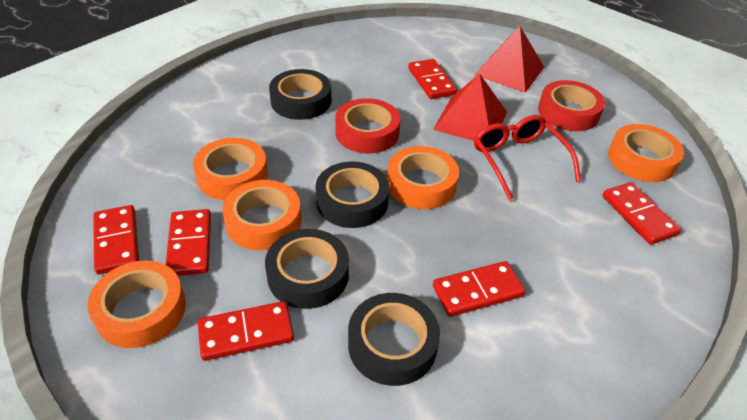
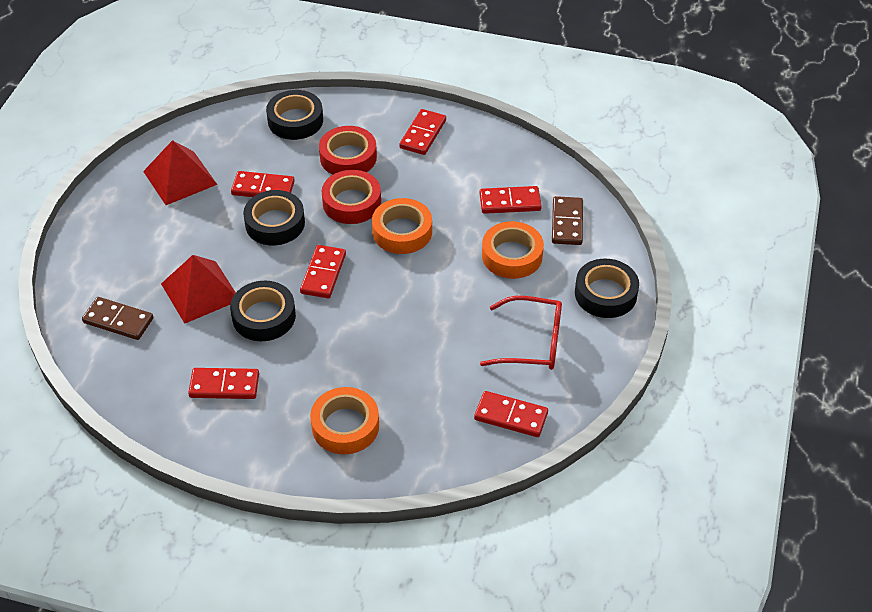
brown domino: none = 0 -> [82,297,153,340] [552,196,583,245] = 2
orange tape: [87,260,186,348] [193,138,268,200] [222,180,301,250] [387,146,459,209] [608,124,684,182] = 5 -> [310,387,379,454] [372,198,432,254] [482,221,544,279] = 3

